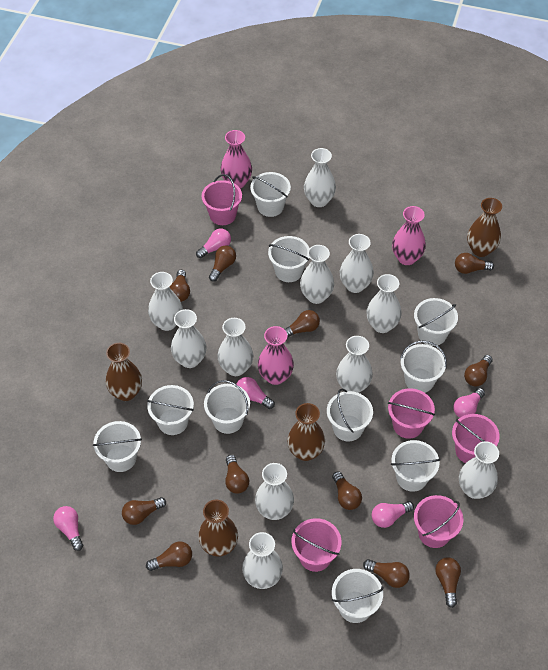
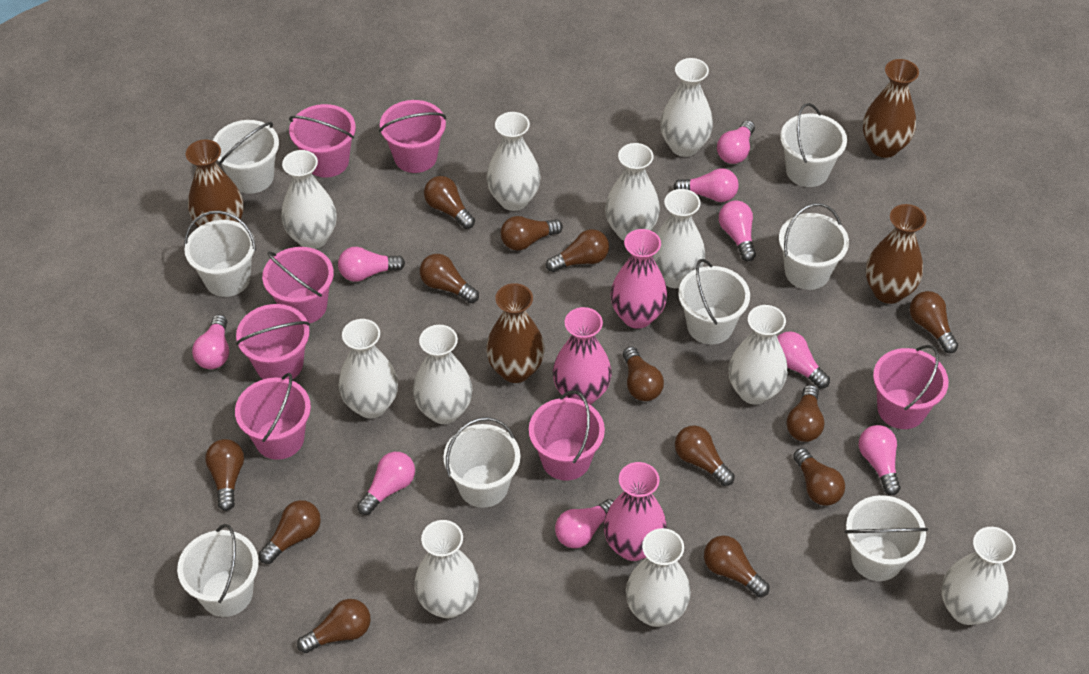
brown light bulb: [122,497,166,525] [146,541,192,571] [169,270,190,302] [209,246,236,282] [225,455,249,494] [285,310,320,337] [332,471,362,510] [363,559,410,588] [435,557,461,608] [455,253,494,274] [464,355,493,386] = 11 -> [205,439,244,511] [259,500,321,564] [297,599,371,653] [420,254,479,303] [424,176,475,229] [501,216,563,250] [546,229,609,272] [623,347,664,401] [675,425,735,486] [704,535,769,597] [786,385,825,442] [793,448,845,506] [910,291,959,353] = 13
pink bucket: [202,174,242,225] [291,518,342,572] [388,388,435,439] [414,495,464,548] [452,414,500,463] = 5 -> [235,373,311,460] [236,304,310,380] [262,247,334,323] [289,104,356,178] [379,100,446,173] [529,391,605,481] [873,345,949,429] = 7
pink light bulb: [53,506,83,551] [196,229,231,258] [236,377,275,409] [372,501,414,528] [453,388,485,418] = 5 -> [192,315,229,369] [338,247,405,282] [357,452,415,515] [555,499,614,548] [673,168,739,202] [717,120,755,164] [719,200,756,261] [777,331,830,389] [859,425,901,495] = 9
white bucket: [93,421,142,472] [147,385,194,435] [204,380,250,434] [250,172,291,217] [268,236,310,282] [327,389,373,441] [332,569,384,623] [391,440,440,492] [400,341,447,393] [414,298,458,346] = 10 -> [177,524,259,617] [184,211,256,297] [213,120,279,194] [443,417,520,508] [678,259,750,345] [779,203,849,290] [780,103,847,187] [845,495,928,581] = 8

